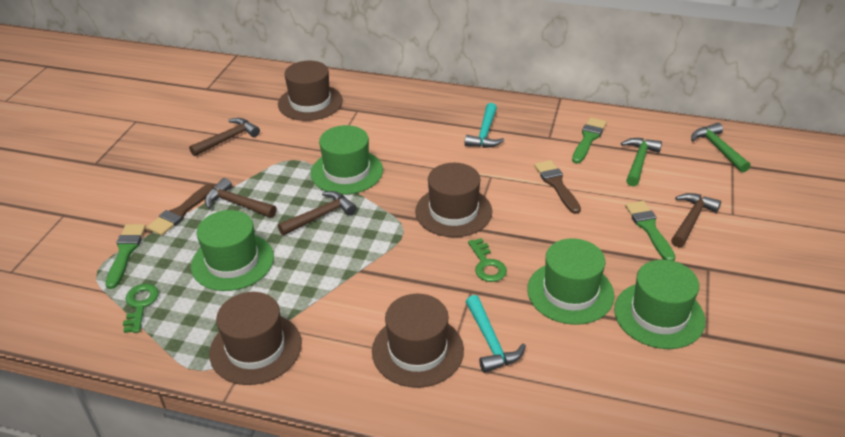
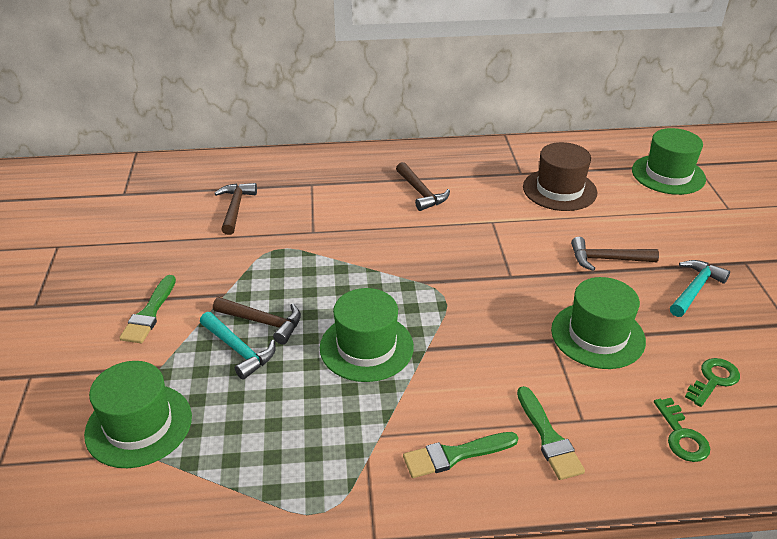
brown brush: [147,183,214,236] [534,160,581,214] = 2 -> none = 0
brown hat: [209,292,302,385] [278,61,343,121] [372,294,464,388] [415,163,492,237] = 4 -> [523,142,597,211] = 1
green hammer: [621,138,662,187] [691,123,751,173] = 2 -> none = 0

